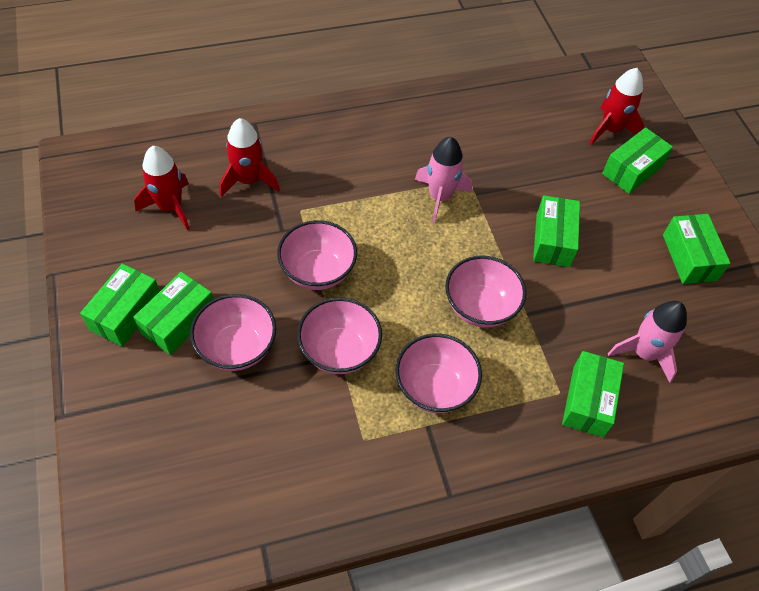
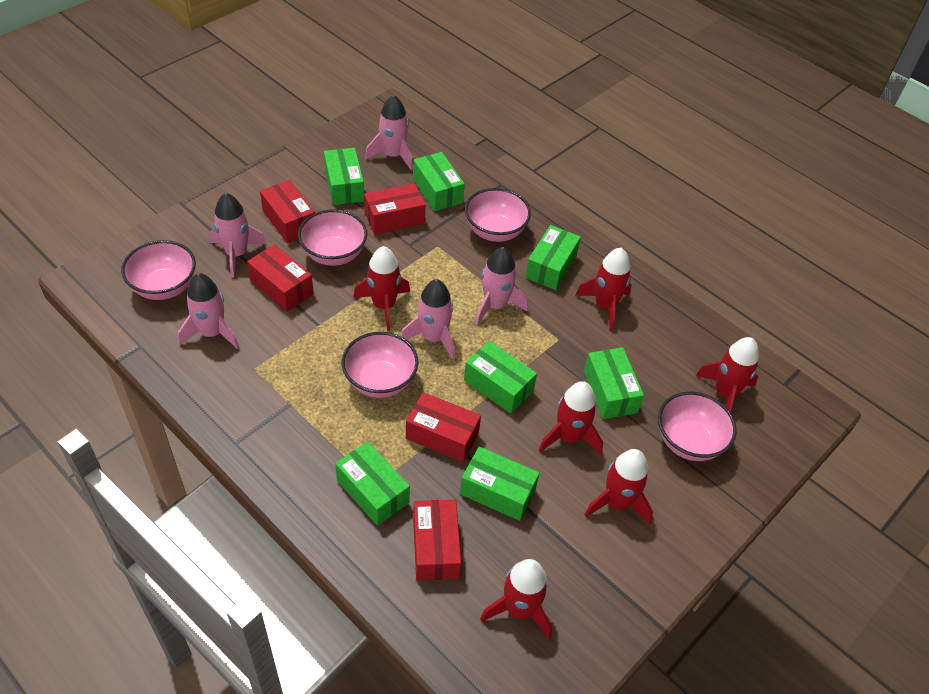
green box: [80,263,160,347] [134,272,213,355] [533,195,580,267] [562,351,624,437] [602,127,673,194] [663,214,731,284] = 6 -> [324,148,364,205] [335,441,410,526] [413,152,465,211] [460,447,540,521] [464,341,537,414] [525,225,581,290] [584,347,644,419] = 7
pink rocket: [415,137,472,223] [608,301,687,383] = 2 -> [178,273,239,349] [210,193,266,277] [365,95,413,171] [401,279,455,360] [475,247,527,325] = 5
red box: none = 0 -> [247,244,314,312] [260,180,315,243] [364,183,426,235] [406,392,481,462] [413,500,461,581] = 5
red rocket: [134,146,190,230] [220,118,280,197] [590,68,645,145] = 3 -> [353,246,410,331] [480,559,552,639] [539,381,603,455] [575,248,632,331] [584,449,653,525] [696,337,759,412] = 6

